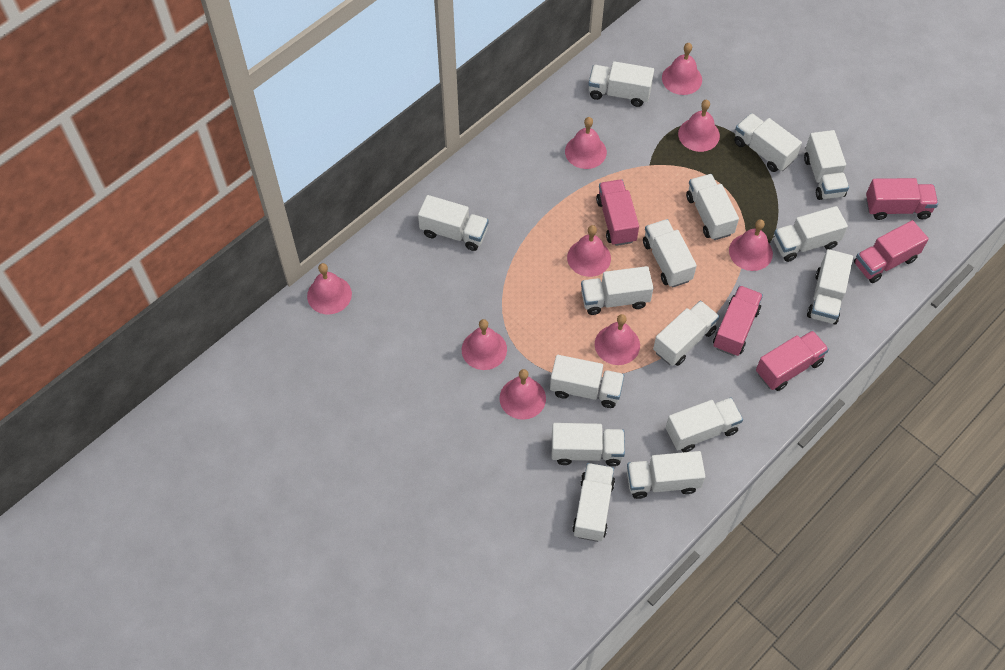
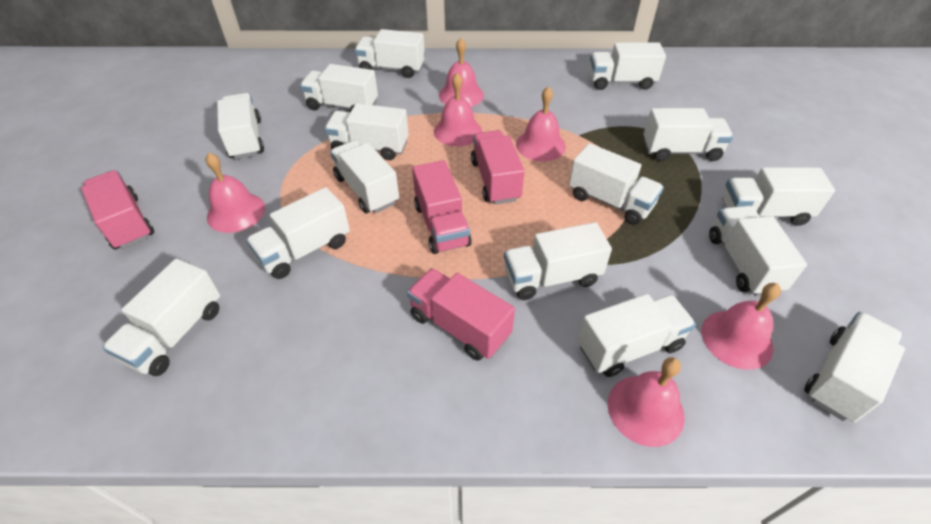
pink bell: [307,263,352,314] [462,319,507,370] [500,369,546,420] [565,117,607,169] [567,225,611,277] [595,314,640,365] [662,43,702,95] [678,100,720,152] [729,219,773,271] = 9 -> [206,153,265,233] [434,73,482,146] [439,38,484,107] [516,86,566,161] [608,357,685,447] [701,283,781,370] = 6
pink truck: [596,179,639,246] [713,285,763,356] [756,330,829,391] [854,220,929,283] [866,178,938,220] = 5 -> [81,170,154,250] [407,268,515,361] [412,160,472,254] [471,130,525,204] = 4

